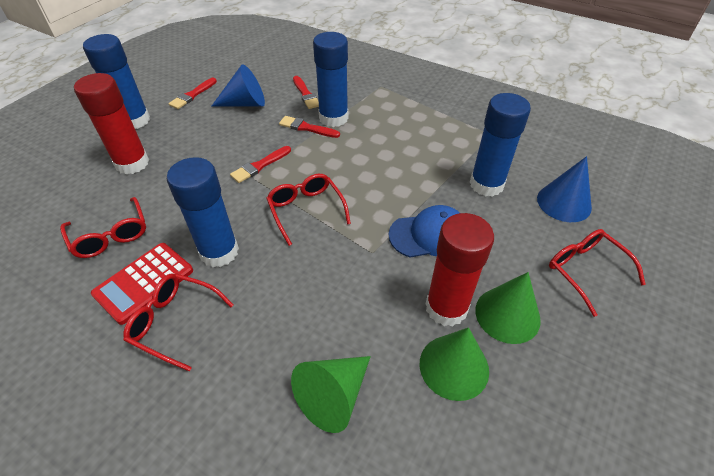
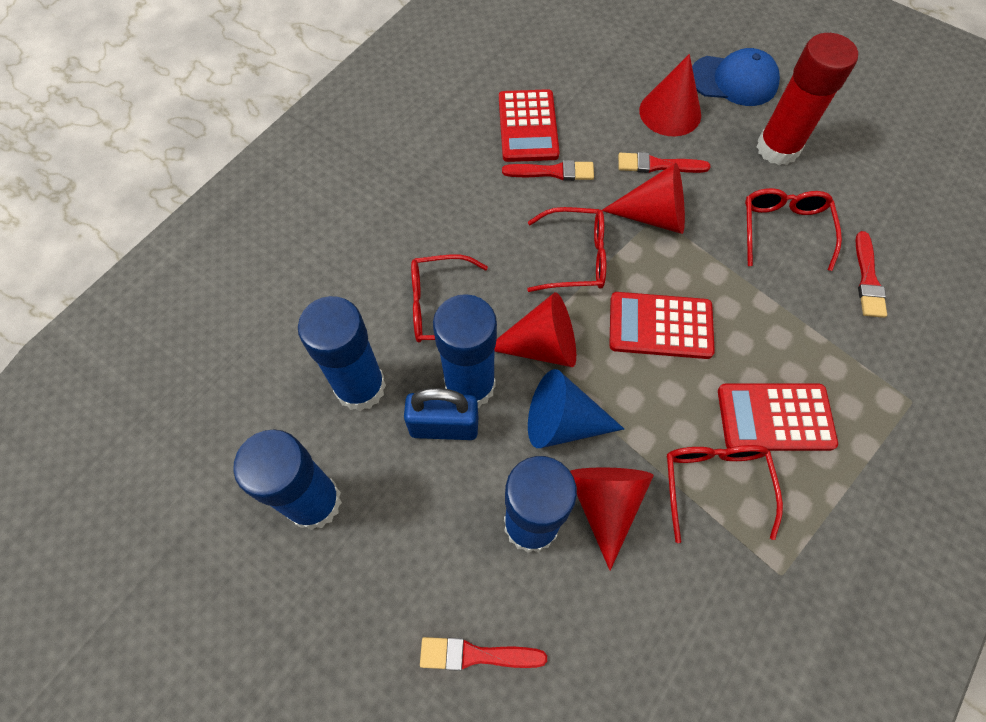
blue cone: [211,64,265,107] [537,156,592,222] = 2 -> [528,369,624,448] = 1
blue padlock: none = 0 -> [404,388,478,440] = 1
green cone: [291,356,371,433] [420,327,489,401] [475,272,541,344] = 3 -> none = 0
red calculator: [91,243,193,325] = 1 -> [499,89,560,162] [609,292,715,359] [718,384,838,451] = 3
red cone: none = 0 -> [494,292,576,367] [570,468,653,571] [602,163,685,234] [639,54,701,137] = 4
red glue stick: [74,73,149,174] [426,213,494,327] = 2 -> [756,33,858,165] = 1

